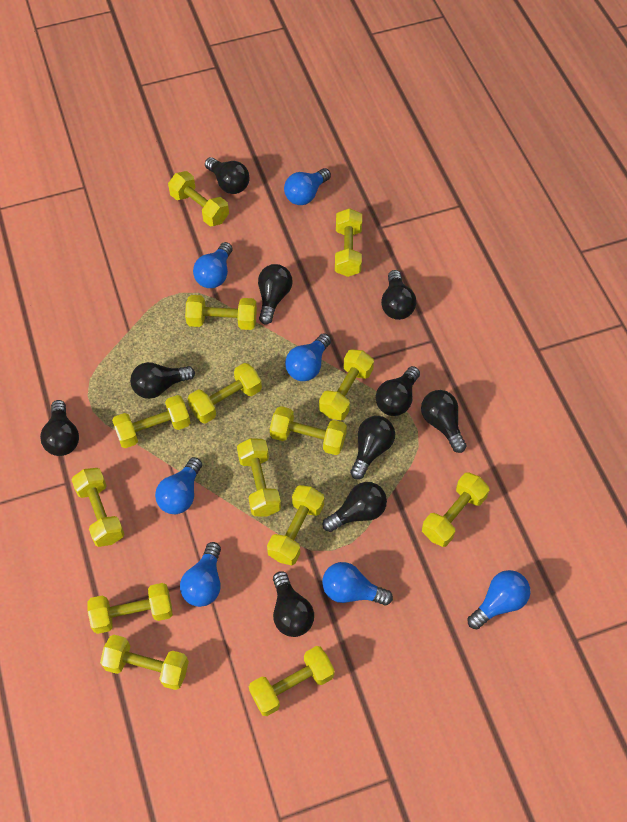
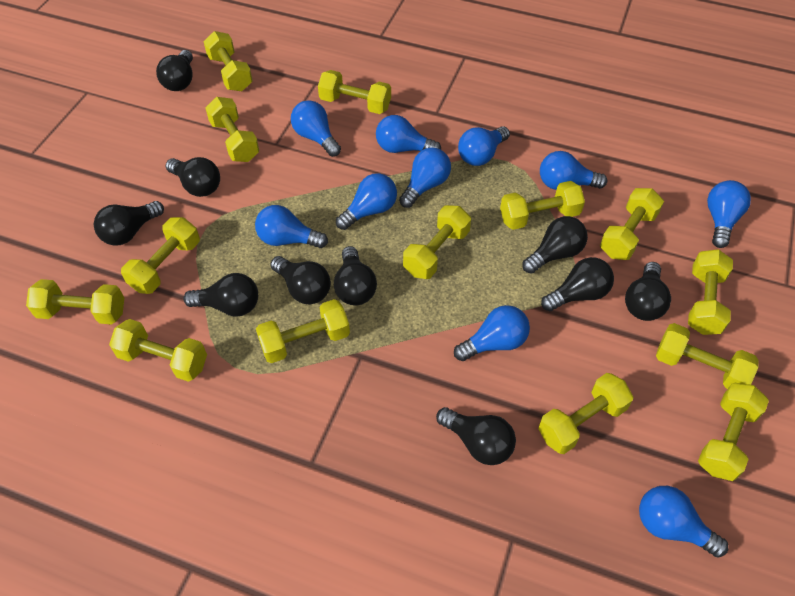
blue light bulb: [155,457,202,514] [180,542,221,607] [193,242,233,288] [284,168,331,205] [285,333,331,381] [322,562,393,605] [467,570,530,629] = 7 -> [255,205,328,248] [291,100,341,157] [336,173,397,230] [376,115,441,153] [399,147,451,208] [454,305,530,361] [458,126,510,166] [540,151,607,190] [639,486,728,558] [707,180,751,248] = 10

